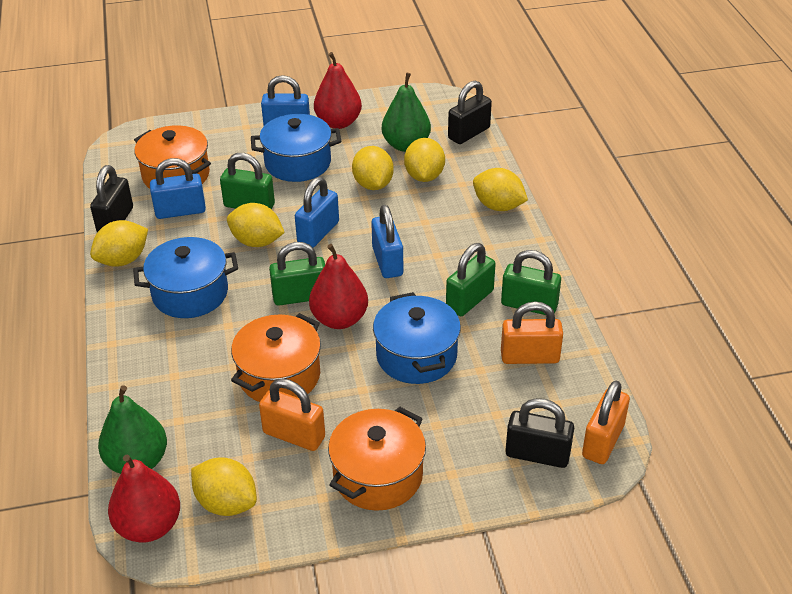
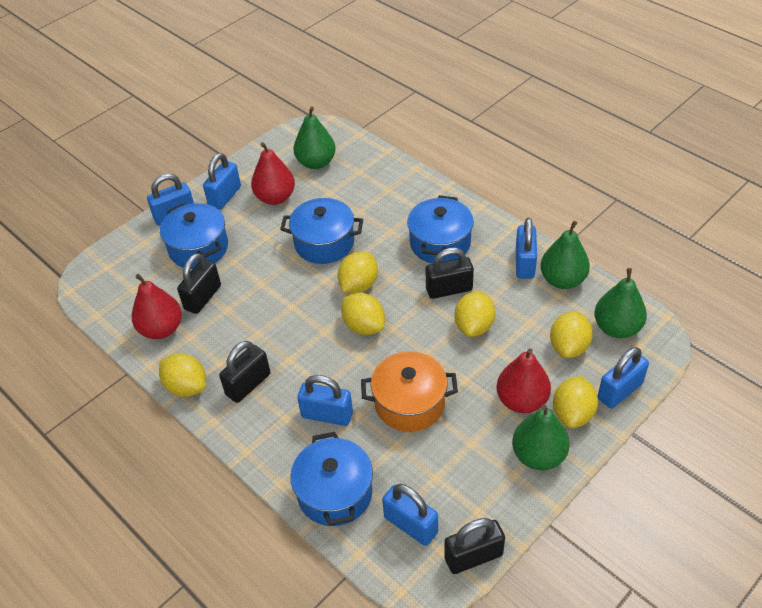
black padlock: [90,165,133,232] [448,81,492,144] [505,398,574,468] = 3 -> [177,253,221,314] [219,341,270,403] [426,247,474,299] [444,518,505,574] = 4
blue padlock: [150,158,206,219] [261,75,310,126] [295,177,339,248] [371,205,403,278] = 4 -> [147,174,194,226] [203,153,241,210] [297,375,353,426] [382,484,438,546] [516,218,537,279] [598,347,649,408] = 6
blue pot: [133,237,238,318] [251,114,341,182] [373,292,461,384] = 3 -> [160,203,228,269] [280,198,363,264] [290,432,373,526] [407,195,474,264] = 4
green padlock: [220,153,275,209] [269,242,325,306] [446,243,496,316] [501,250,561,315] = 4 -> none = 0
green pear: [98,385,167,474] [382,73,431,152] = 2 -> [294,106,336,169] [512,404,570,470] [540,221,590,289] [594,268,647,338] = 4
orange padlock: [259,378,325,451] [501,301,563,364] [582,381,630,464] = 3 -> none = 0
orange pot: [134,125,211,189] [231,313,321,402] [328,407,426,511] = 3 -> [361,352,458,432] = 1

